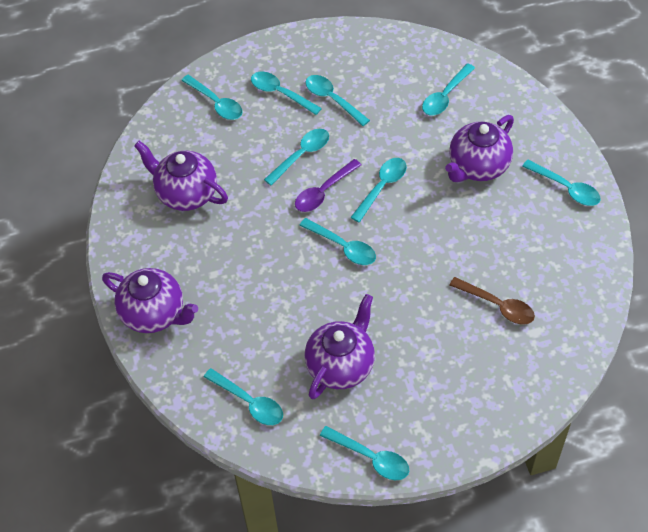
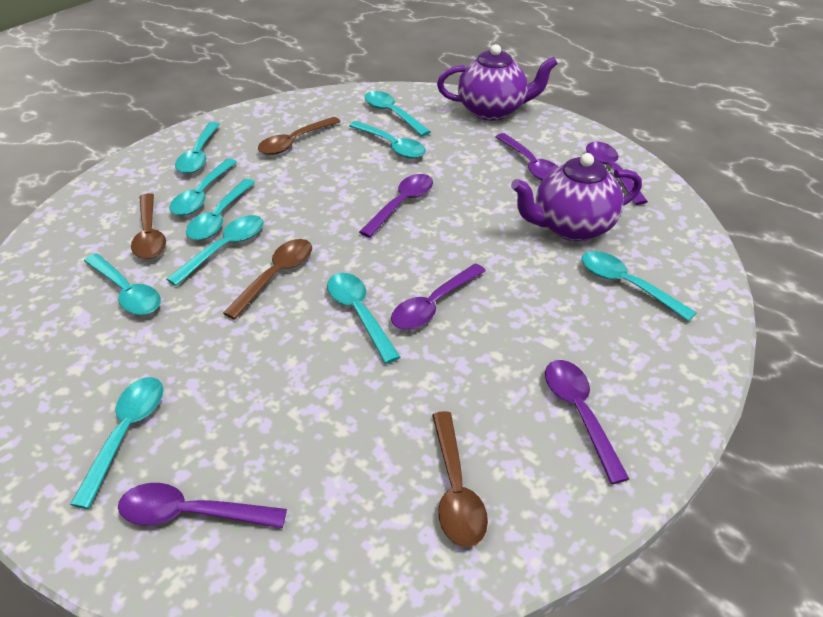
brown spoon: [449,277,535,325] = 1 -> [131,193,166,259] [223,239,312,320] [258,117,341,155] [432,411,488,547] = 4
purple spoon: [295,159,361,212] = 1 -> [118,483,287,528] [359,174,433,238] [391,264,486,330] [495,133,558,181] [545,360,629,484] [586,142,648,205] = 6
purple teapot: [102,268,198,333] [134,141,228,211] [305,294,375,399] [445,115,514,182] = 4 -> [437,44,558,121] [511,153,642,241] = 2

